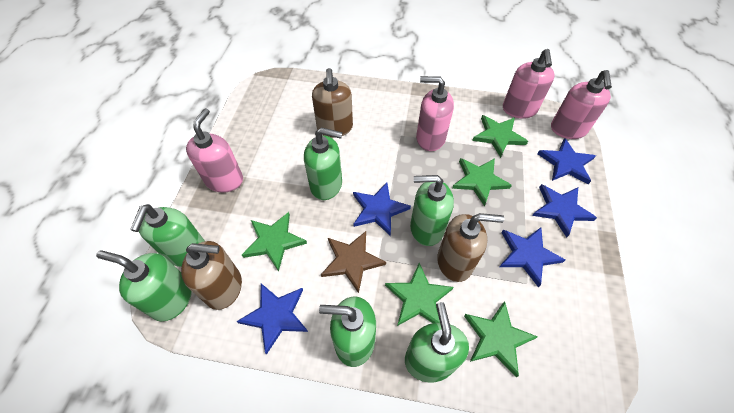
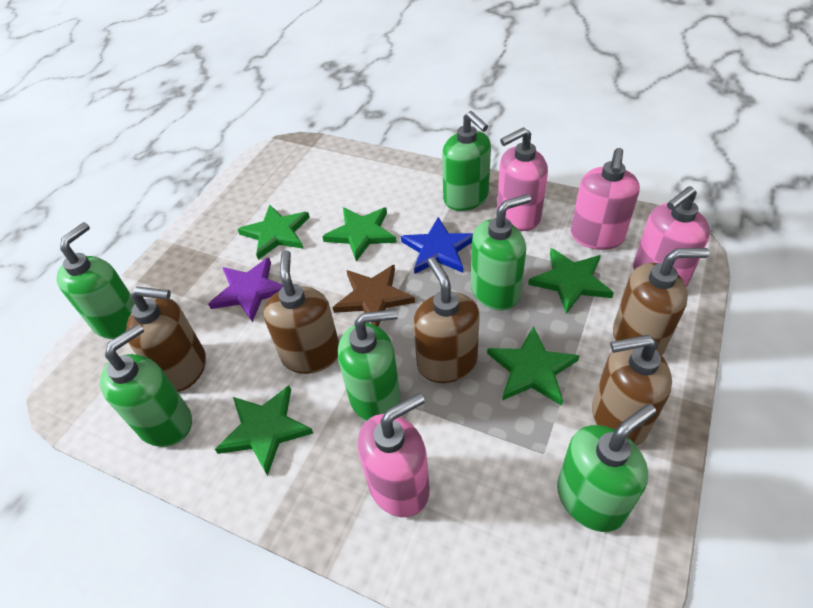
blue star: [237,284,308,354] [353,182,411,236] [500,227,565,287] [532,184,597,238] [538,138,596,184] = 5 -> [401,217,473,274] = 1
brown soap dispenser: [181,241,242,310] [312,68,353,137] [437,213,504,282] = 3 -> [126,287,206,392] [264,250,339,374] [413,257,480,383] [592,335,672,445] [613,248,710,355] = 5
purple star: none = 0 -> [208,258,283,322] = 1

